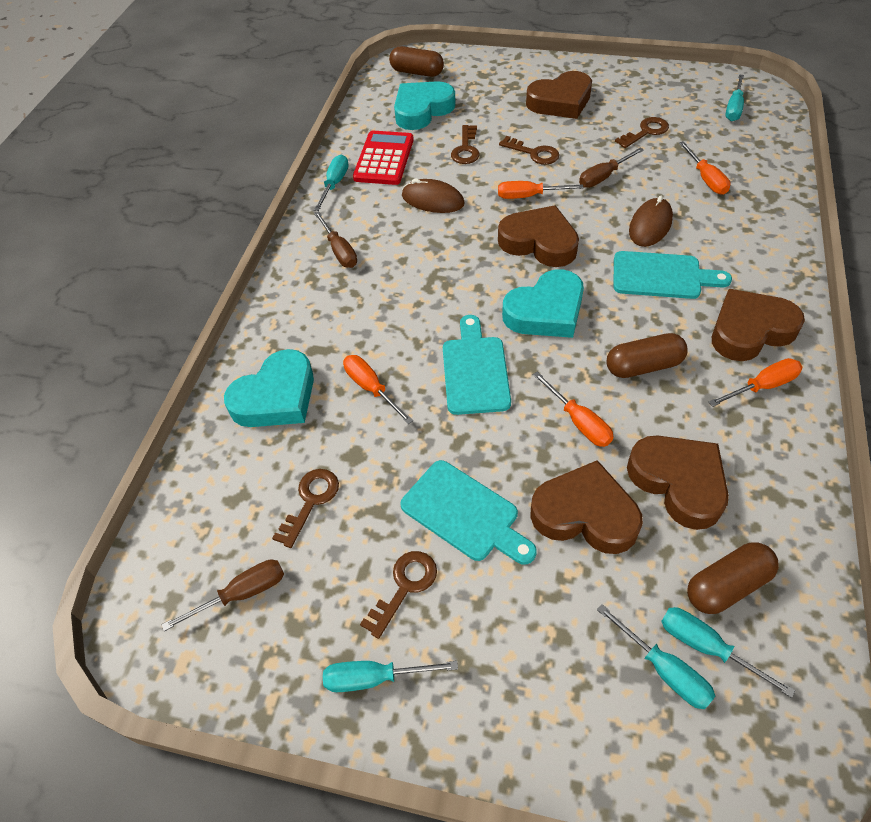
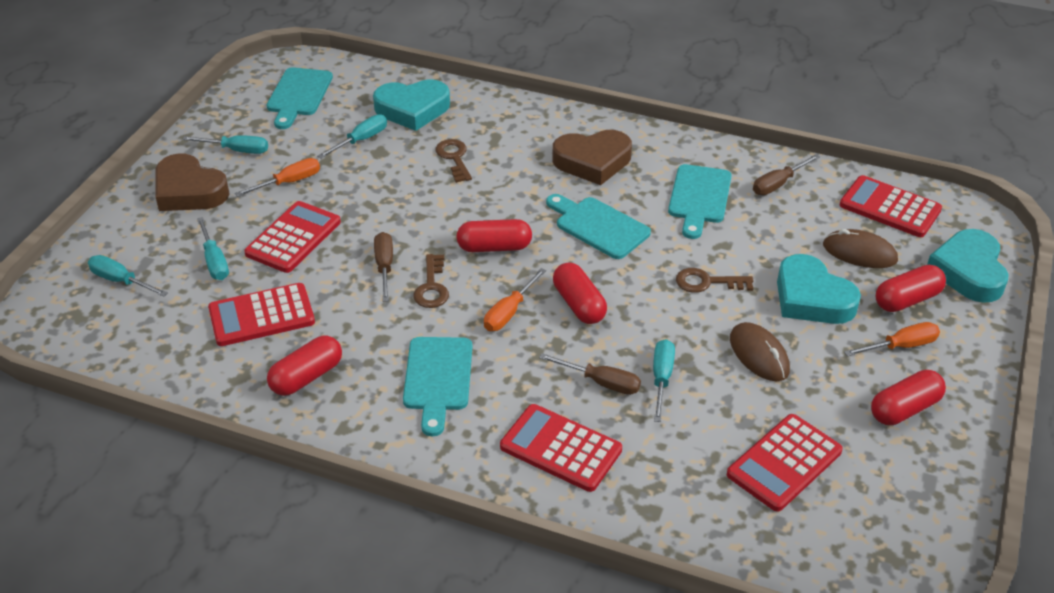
brown capsule: [389,46,444,77] [606,333,687,378] [687,542,779,614] = 3 -> none = 0
brown heart: [498,205,579,267] [526,71,592,119] [530,460,643,554] [627,435,729,530] [712,289,805,361] = 5 -> [155,153,230,211] [552,130,632,185] = 2
brown key: [272,469,339,548] [360,551,437,639] [451,125,479,164] [499,136,559,165] [615,117,669,148] = 5 -> [413,254,449,308] [436,139,472,183] [676,268,754,293] = 3
orange screwdriver: [343,355,413,424] [498,181,584,199] [533,371,614,447] [679,141,730,194] [709,358,803,407] = 5 -> [235,158,320,197] [484,268,546,331] [844,322,940,356] = 3
red calculator: [353,131,414,185] = 1 -> [208,283,315,346] [244,201,341,273] [500,404,622,492] [727,414,843,512] [840,175,942,237] = 5
red capsule: none = 0 -> [267,335,342,396] [456,219,532,252] [553,262,607,324] [871,370,946,425] [875,265,946,312] = 5
turquoise cutting board: [400,460,537,565] [443,315,511,415] [613,251,732,299] = 3 -> [267,67,333,129] [403,337,472,436] [546,194,651,259] [668,164,732,239] = 4

